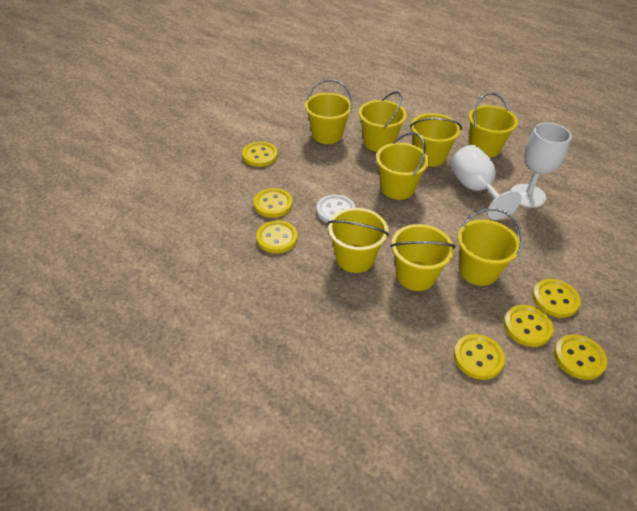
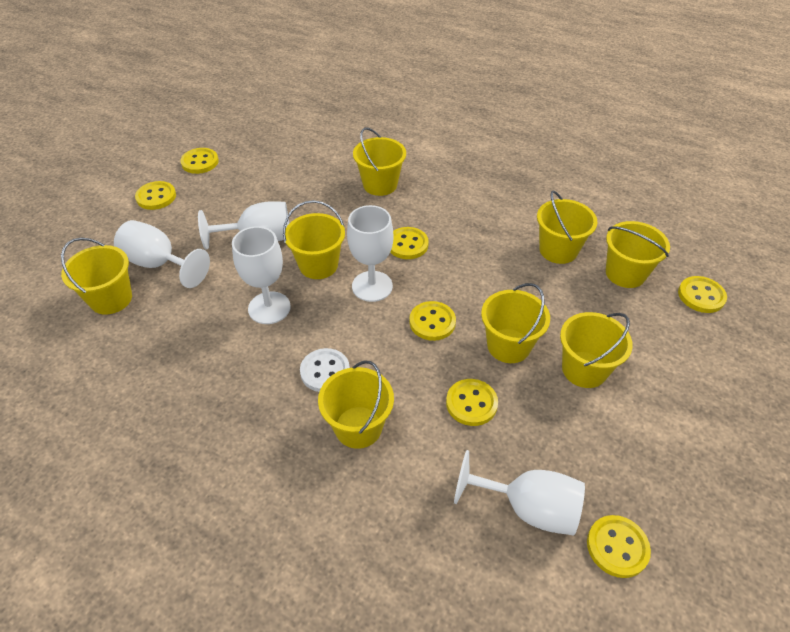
white goblet: [451,145,522,220] [511,122,571,208] = 2 -> [114,220,210,288] [198,201,289,249] [232,226,291,324] [347,205,394,302] [454,450,585,536] = 5

